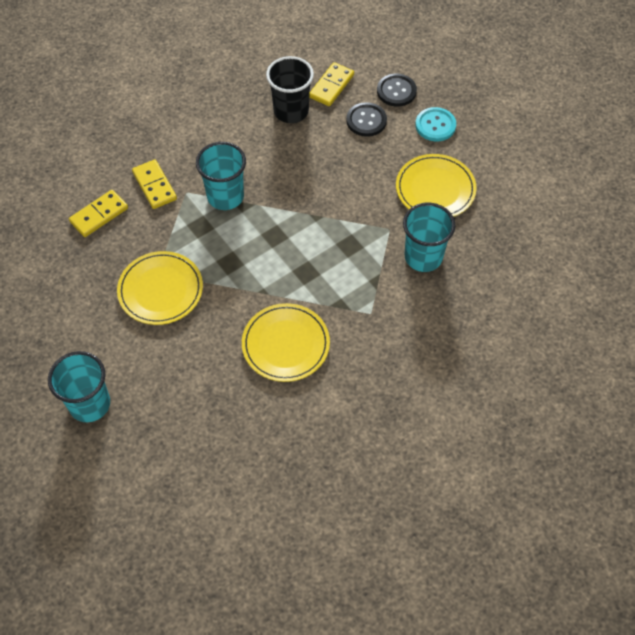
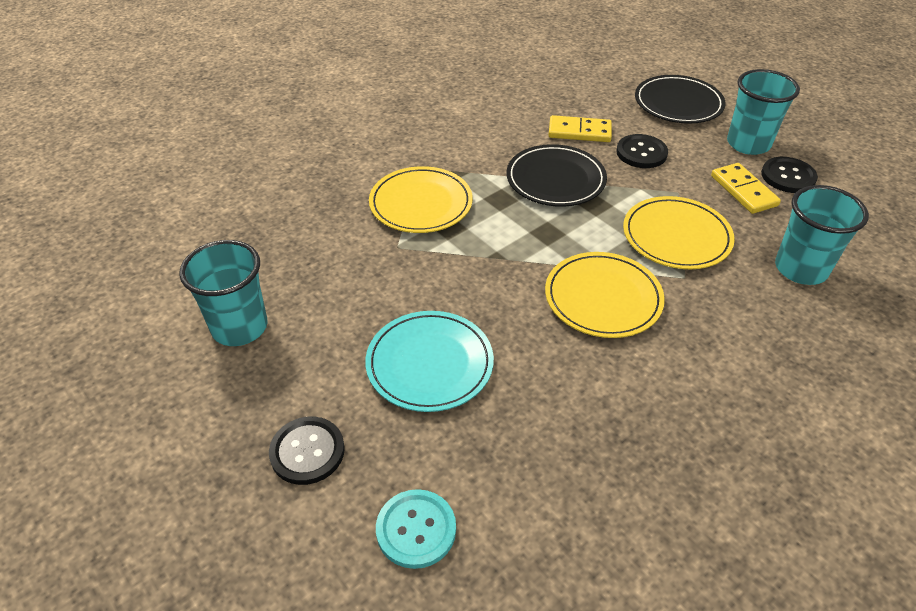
black button: [346,102,387,137] [377,74,417,107] = 2 -> [269,416,345,485] [616,134,668,168] [761,157,818,193] = 3
black cup: [266,56,314,123] = 1 -> none = 0
black plate: none = 0 -> [507,144,607,207] [635,75,726,124] = 2
turquoise plate: none = 0 -> [365,311,494,412] = 1
yellow domino: [69,190,128,237] [132,160,177,209] [309,62,354,106] = 3 -> [549,115,612,142] [711,163,781,214] = 2

